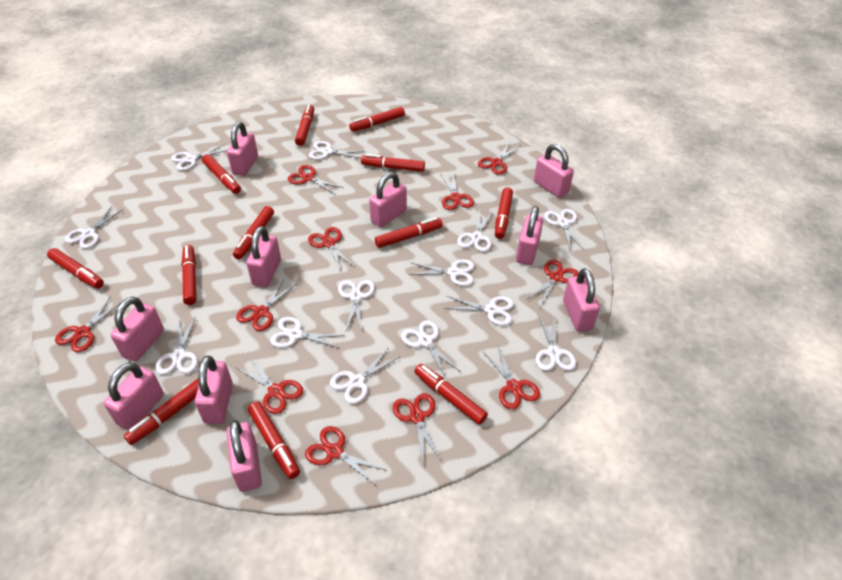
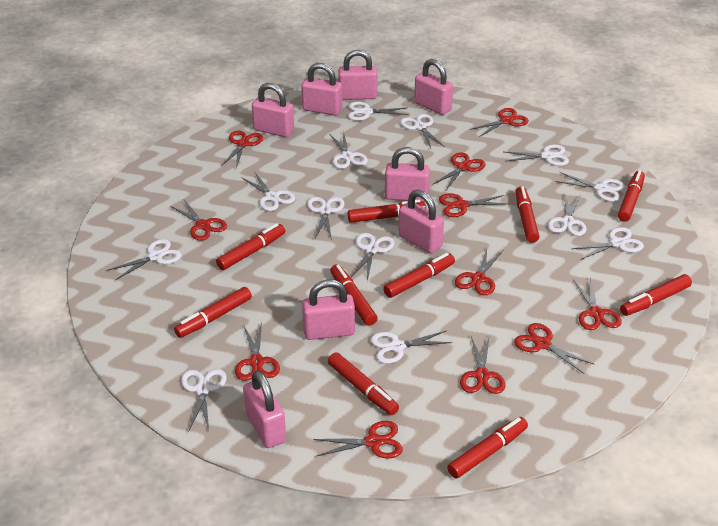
pink padlock: [104,362,164,430] [111,296,164,362] [195,356,233,424] [227,122,258,176] [227,420,262,492] [246,226,281,287] [369,172,407,227] [516,206,543,265] [534,144,574,198] [563,268,600,332] = 10 -> [243,370,286,448] [252,83,294,137] [301,63,342,116] [302,279,355,340] [338,50,377,100] [385,147,430,202] [398,190,444,254] [414,59,453,115] = 8
red marker: [47,248,104,289] [124,379,199,445] [182,245,197,305] [202,154,241,194] [233,206,274,260] [248,401,300,479] [295,105,314,146] [349,107,405,132] [361,154,425,172] [375,217,443,248] [414,364,488,425] [495,187,513,239] = 12 -> [174,287,252,338] [216,223,285,270] [328,352,399,415] [330,264,377,326] [348,200,426,223] [383,253,455,298] [447,417,528,479] [516,186,539,243] [618,170,645,222] [620,274,692,316] = 10

